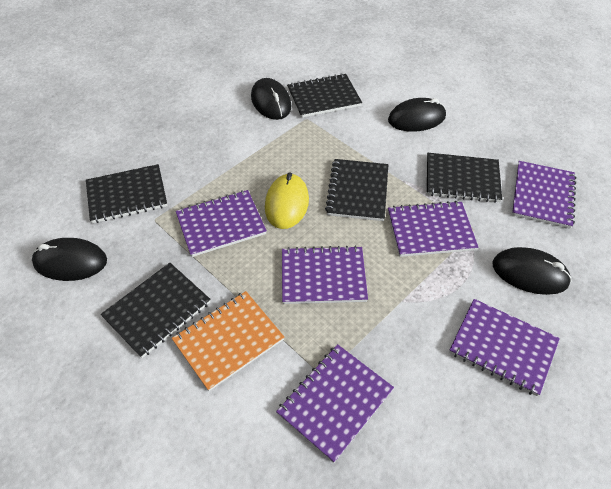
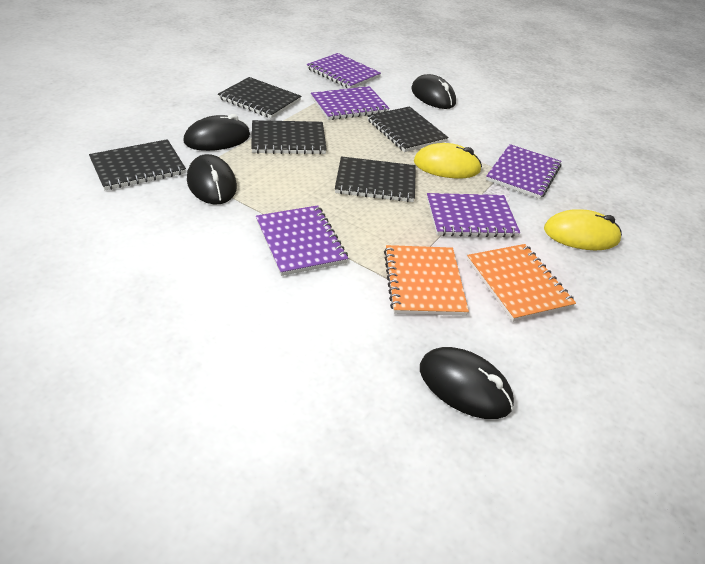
orange notebook: [172,291,284,391] = 1 -> [384,245,469,316] [467,244,576,322] = 2
purple notebook: [176,190,267,257] [276,344,394,463] [282,245,368,304] [388,201,478,257] [449,299,560,396] [512,161,576,229] = 6 -> [256,205,348,276] [307,53,381,88] [311,86,390,120] [427,193,520,237] [486,144,562,199] = 5
yellow mouse: [265,172,309,229] = 1 -> [414,143,482,178] [544,209,622,250] = 2

